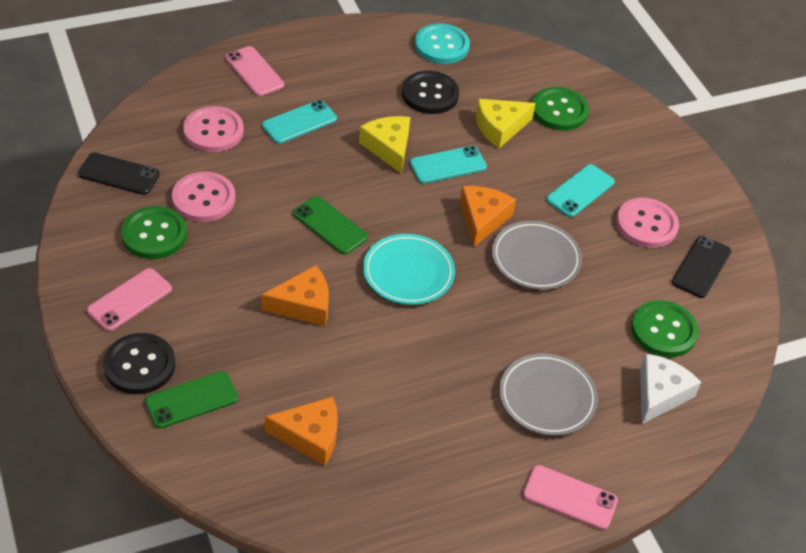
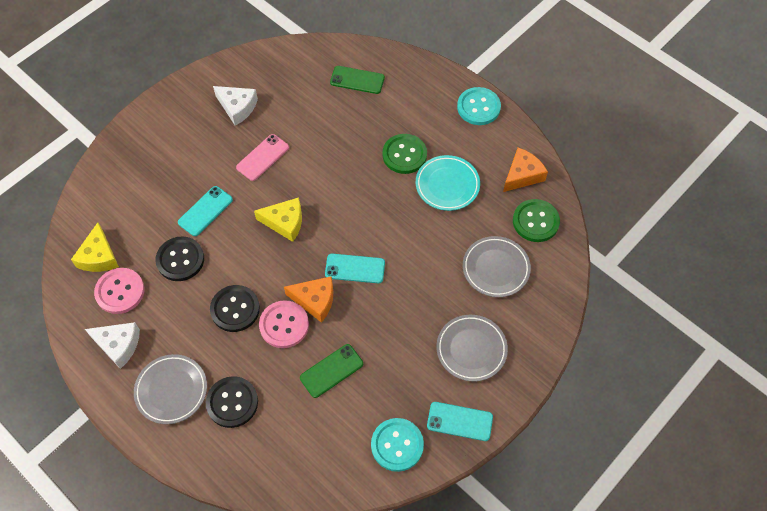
black button: [103,333,175,394] [402,71,459,114] = 2 -> [155,236,204,281] [206,376,258,428] [210,285,260,332] = 3
black phone: [78,153,160,195] [672,236,731,298] = 2 -> none = 0
green button: [121,206,187,259] [532,87,589,131] [631,300,699,357] = 3 -> [382,134,427,174] [513,199,560,242] = 2
grey plate: [492,221,582,290] [499,353,598,436] = 2 -> [134,354,207,424] [437,315,508,382] [463,236,531,297] = 3
orange cheese: [261,265,329,326] [265,397,338,466] [460,186,516,247] = 3 -> [284,276,333,323] [503,147,548,192] = 2
pink button: [172,172,235,222] [183,106,244,152] [616,198,679,248] = 3 -> [94,268,144,314] [259,300,309,348] = 2
pink phone: [87,268,172,331] [225,46,284,96] [523,465,618,530] = 3 -> [236,134,289,181] = 1
turquoise button: [415,23,470,64] = 1 -> [371,418,424,472] [457,87,501,125] = 2
white cheese: [640,353,701,424] = 1 -> [85,322,140,369] [213,86,258,126] = 2

